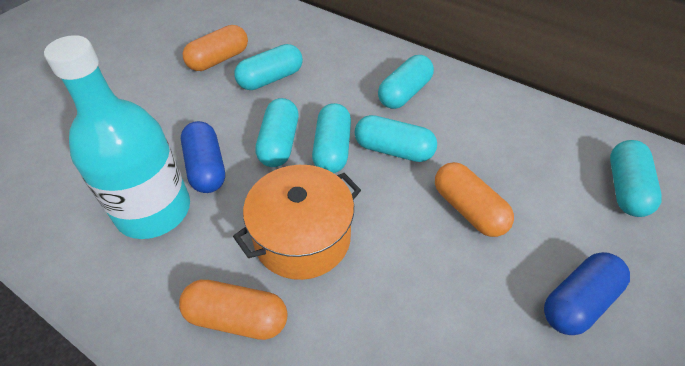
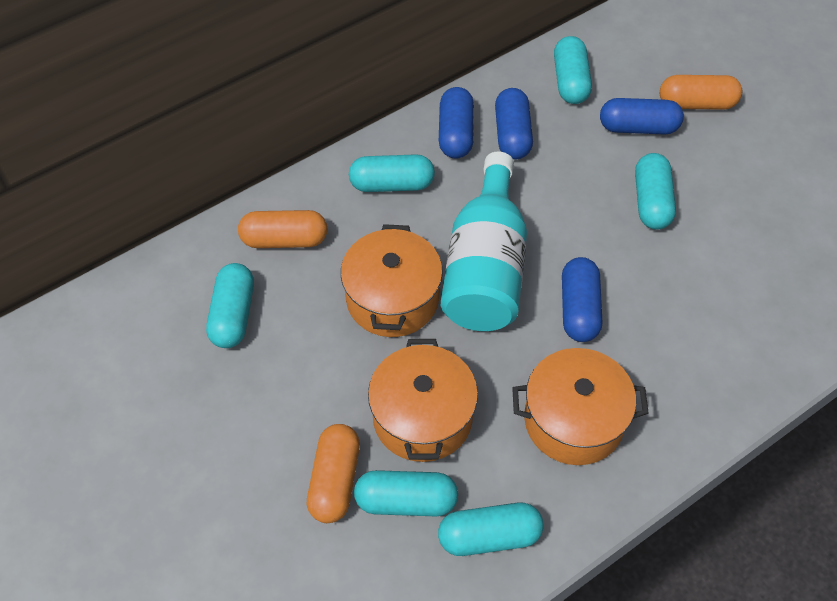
blue capsule: [181,121,225,193] [544,252,630,335] = 2 -> [439,87,474,159] [495,88,533,160] [562,257,602,342] [600,98,684,134] = 4
orange pot: [233,165,361,280] = 1 -> [341,224,443,337] [368,339,478,462] [512,348,649,465] = 3

